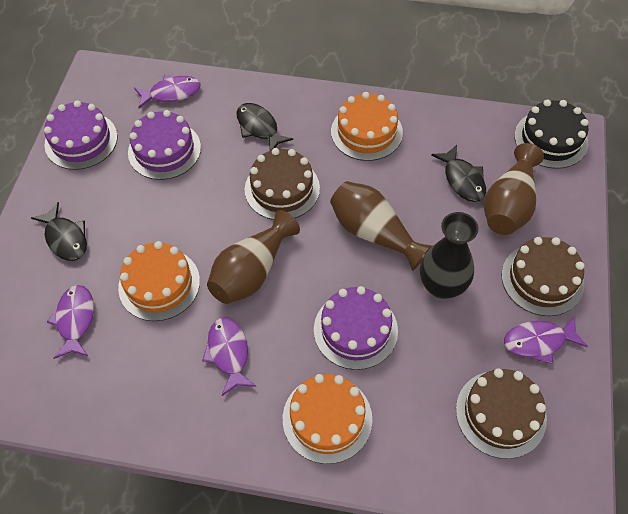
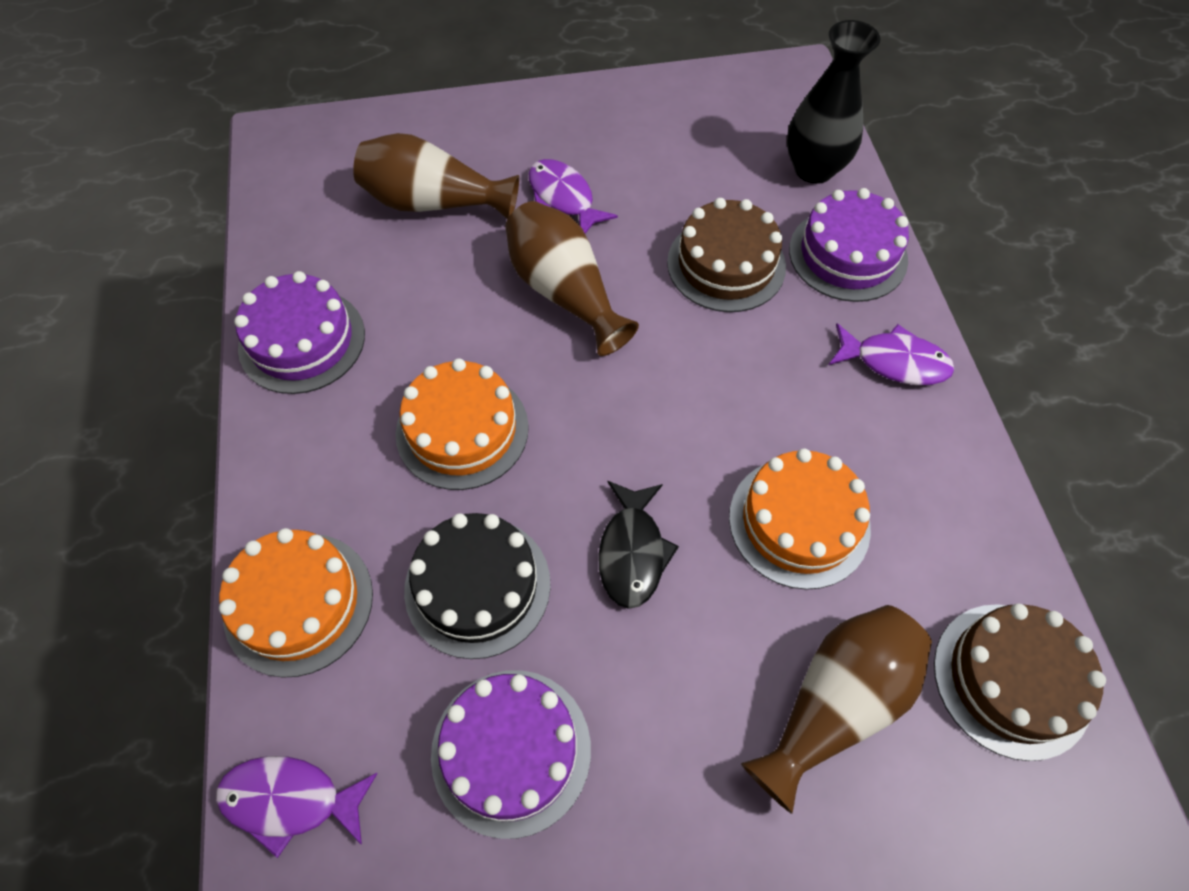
black fish: [31,202,87,261] [236,103,293,151] [431,145,486,202] = 3 -> [598,481,679,609] = 1
brown cake: [245,148,320,220] [456,368,547,459] [502,237,585,316] = 3 -> [667,198,786,312] [934,603,1106,761] = 2
purple fish: [47,285,94,359] [134,74,201,109] [202,318,256,396] [504,316,588,364] = 4 -> [216,756,378,858] [528,159,618,233] [829,323,954,385] = 3

